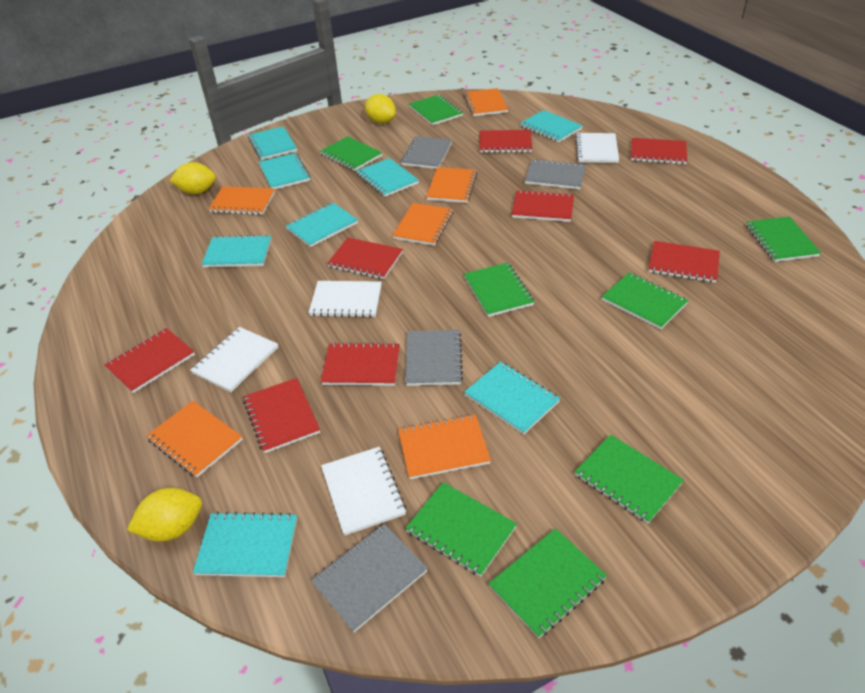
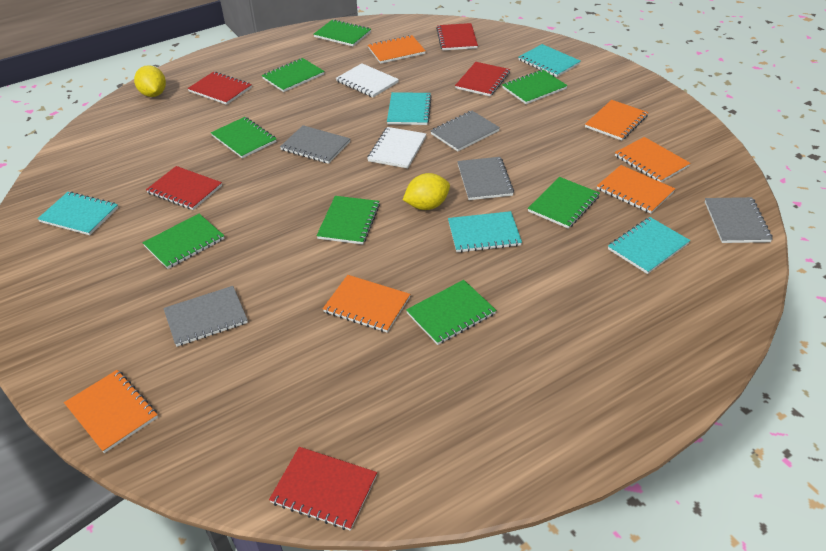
grey notebook: [311,524,428,632] [401,136,452,169] [405,330,463,386] [525,159,586,189] = 4 -> [163,286,248,347] [280,125,350,164] [430,111,500,152] [457,157,514,200] [705,197,773,243] = 5
red notebook: [104,328,195,393] [243,378,320,453] [321,342,400,386] [327,238,403,279] [480,130,532,153] [512,190,574,222] [631,138,687,164] [648,241,720,283] = 8 -> [146,166,222,210] [188,72,252,105] [269,447,377,531] [436,23,478,50] [455,62,510,96] = 5
turquoise notebook: [193,512,297,577] [201,235,271,267] [248,126,297,160] [259,153,311,189] [286,203,358,247] [356,158,419,197] [464,362,560,435] [520,110,583,142] = 8 -> [37,192,118,235] [387,92,432,125] [448,211,522,253] [519,44,581,77] [608,217,690,274] = 5
white notebook: [190,327,278,392] [308,281,382,317] [321,447,406,536] [575,133,619,163] = 4 -> [336,63,399,97] [367,127,426,168] = 2
yellow lemon: [127,488,202,542] [170,162,216,195] [365,94,396,124] = 3 -> [134,65,166,97] [403,173,450,210] = 2

